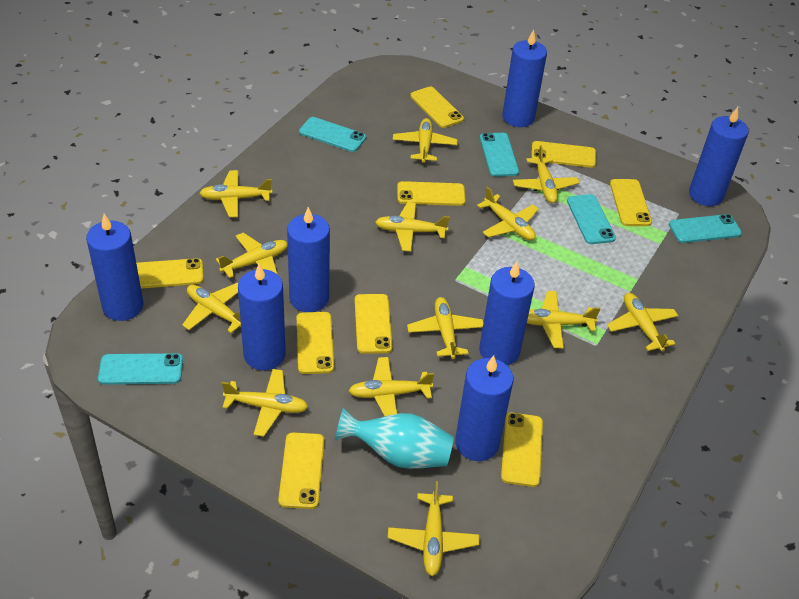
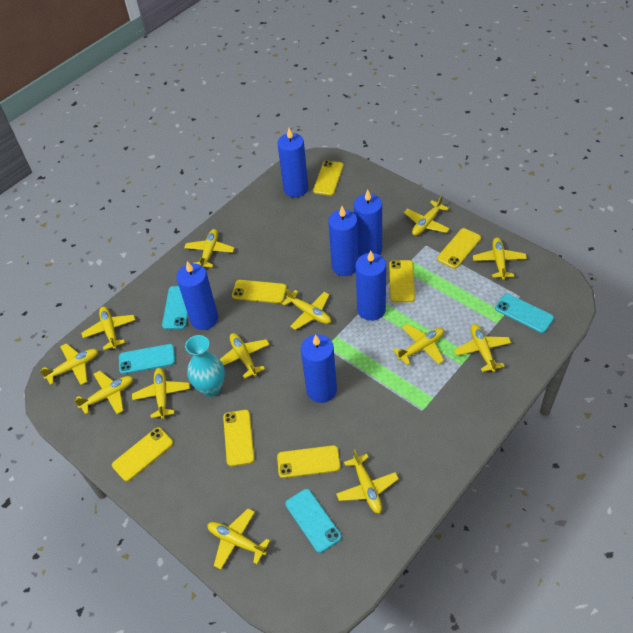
blue candle: [86,214,143,321] [238,264,286,370] [287,207,330,312] [455,356,513,461] [479,262,535,365] [502,29,547,127] [689,107,749,206] = 7 -> [176,261,218,330] [277,128,308,197] [301,334,337,403] [328,206,359,276] [354,190,382,257] [356,251,386,321] = 6
turquoise phone: [98,353,183,385] [299,117,366,152] [480,133,519,177] [567,194,616,244] [669,214,742,243] = 5 -> [119,344,175,374] [162,286,188,329] [285,489,342,553] [495,293,554,333] = 4
yellow phone: [136,258,204,289] [278,432,324,509] [297,312,334,374] [355,294,393,354] [397,181,466,206] [410,87,464,128] [501,412,543,487] [531,141,596,168] [610,179,652,226] = 9 -> [112,427,173,481] [223,410,255,466] [232,280,287,303] [277,445,341,478] [313,161,344,196] [389,260,415,302] [437,228,481,269] = 7

